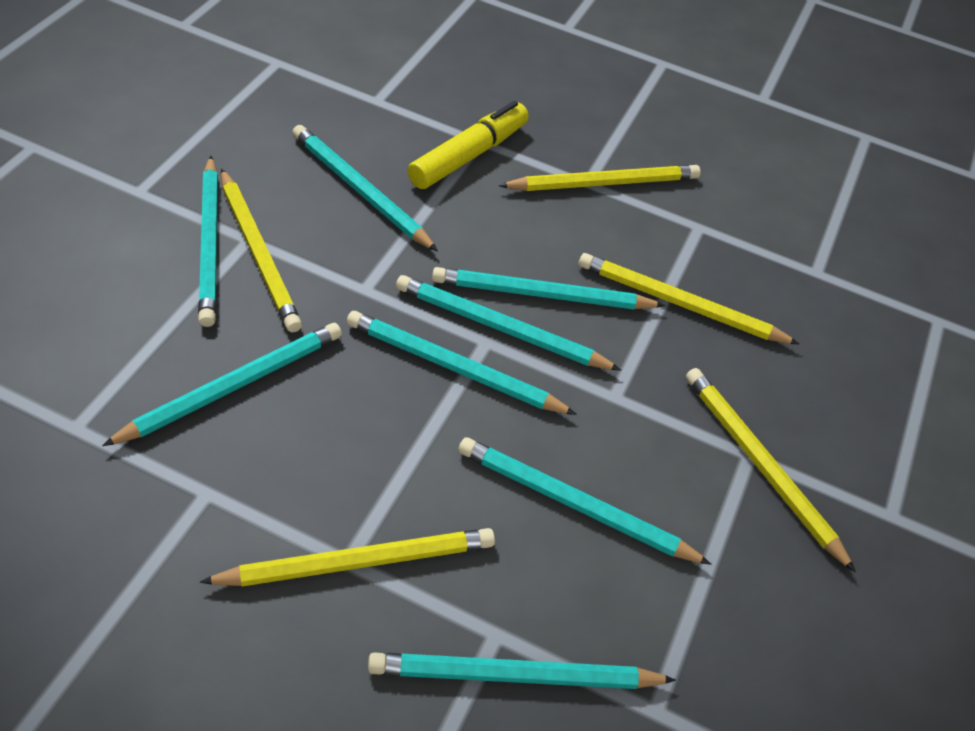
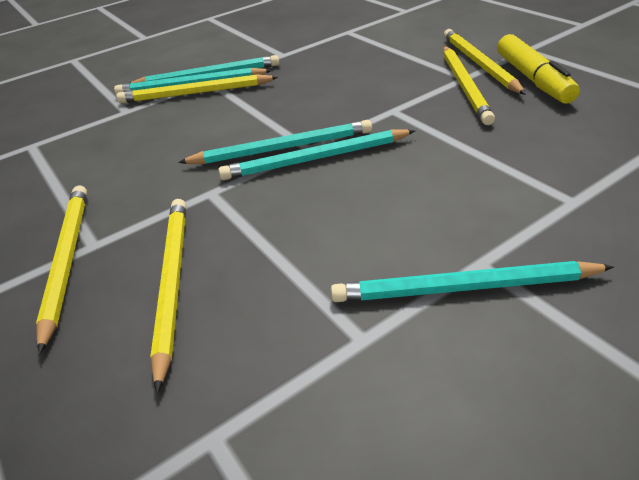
turquoise pencil: [102,323,342,446] [198,156,218,327] [292,125,438,252] [347,311,577,415] [368,653,676,689] [396,275,621,370] [432,267,665,309] [458,437,711,565] = 8 -> [114,68,272,95] [130,55,279,83] [178,120,372,164] [218,130,415,180] [331,261,614,302] = 5

